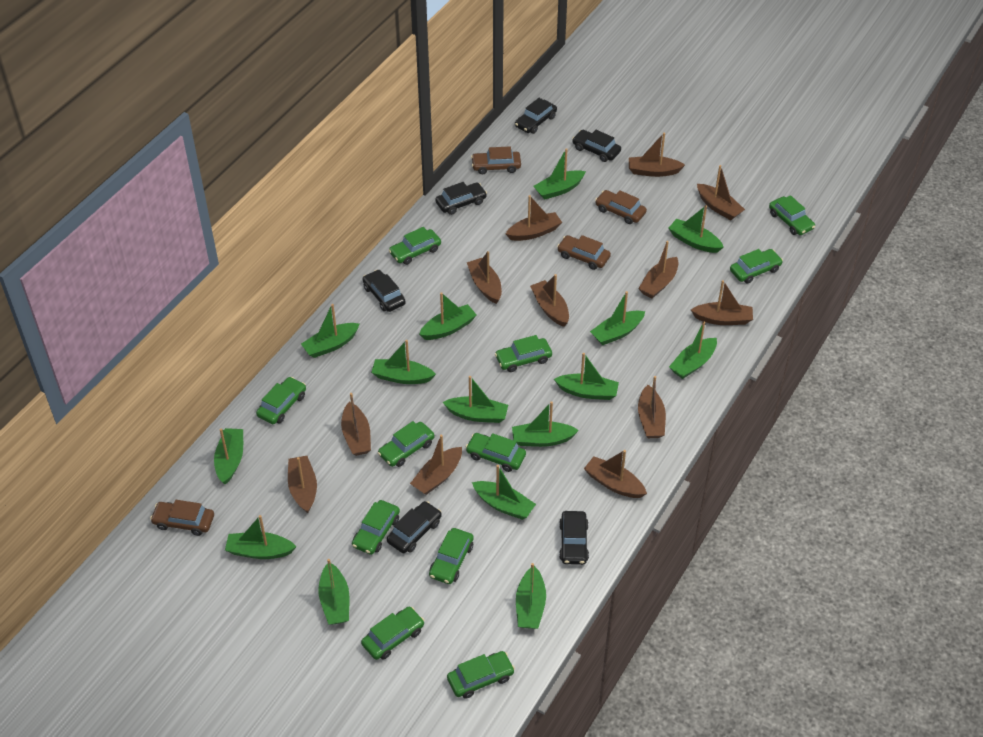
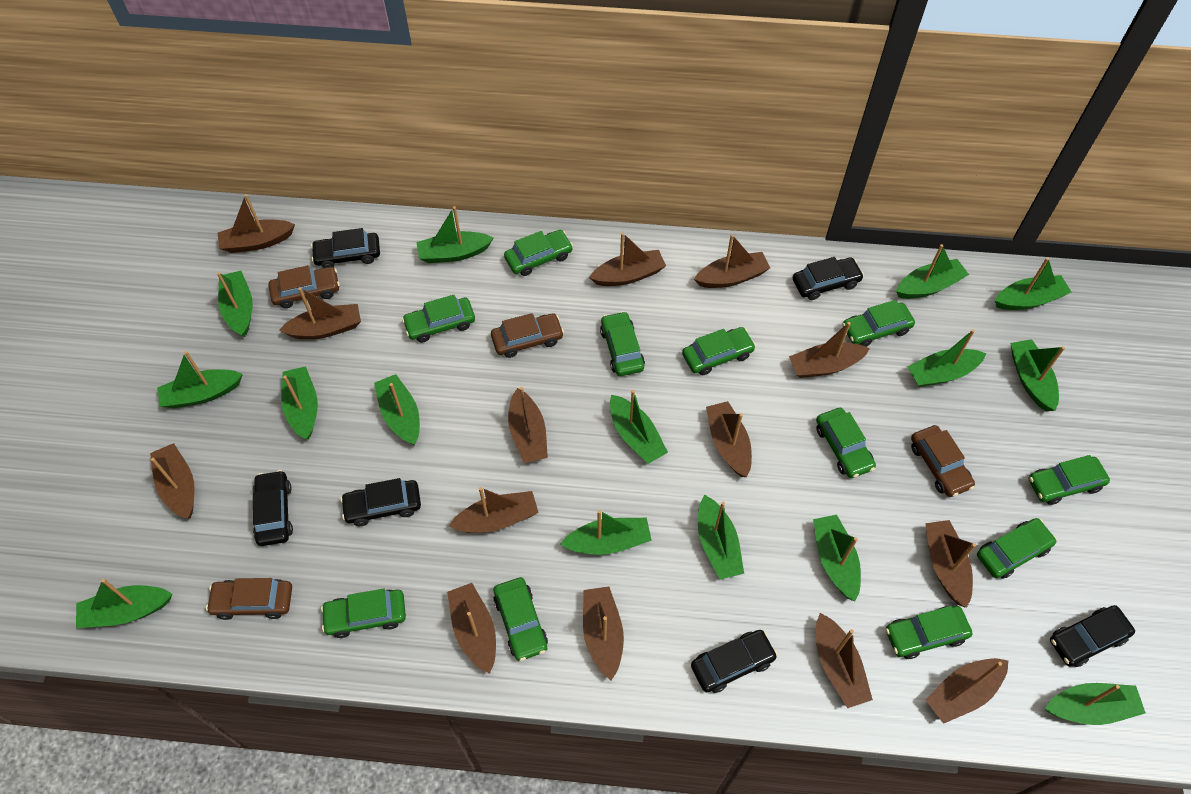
brown boat: [288,456,317,513] [341,393,371,456] [410,435,462,495] [467,251,502,304] [506,195,562,241] [530,274,569,327] [584,450,647,498] [629,133,685,177] [638,241,679,299] [638,376,666,438] [691,280,753,325] [697,165,745,220] = 12 -> [150,443,195,519] [217,194,295,253] [279,287,361,339] [447,583,496,674] [449,487,539,533] [508,387,548,463] [583,586,624,680] [589,232,666,286] [694,234,770,288] [706,401,752,477] [789,322,870,378] [816,613,873,708] [925,520,976,608] [925,658,1008,724] = 14

